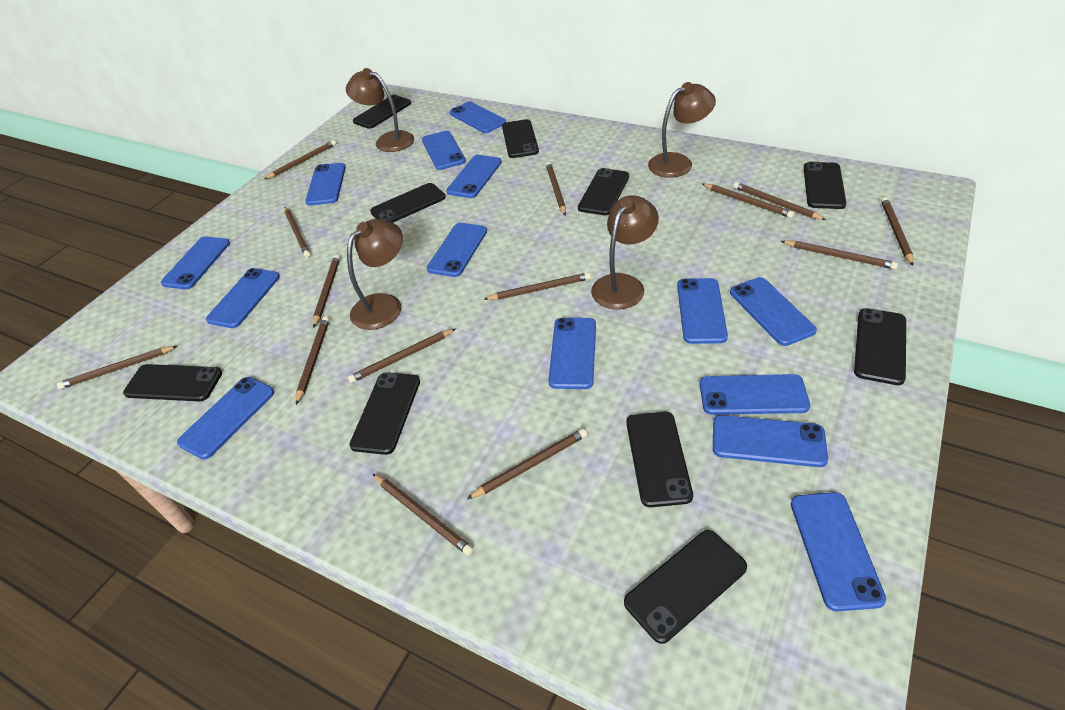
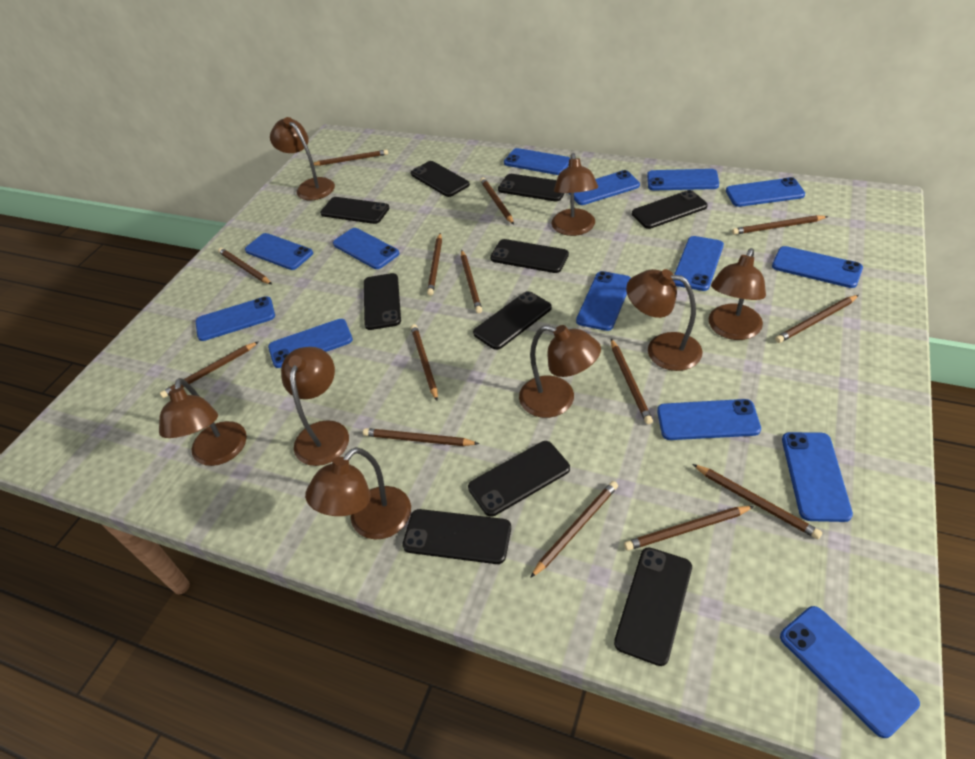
brown lamp: [346,68,414,152] [347,219,403,330] [591,195,659,310] [648,82,716,178] = 4 -> [159,378,247,466] [270,117,335,200] [281,347,349,466] [305,447,411,540] [519,325,601,418] [552,153,598,236] [626,269,703,371] [709,248,766,340] = 8

